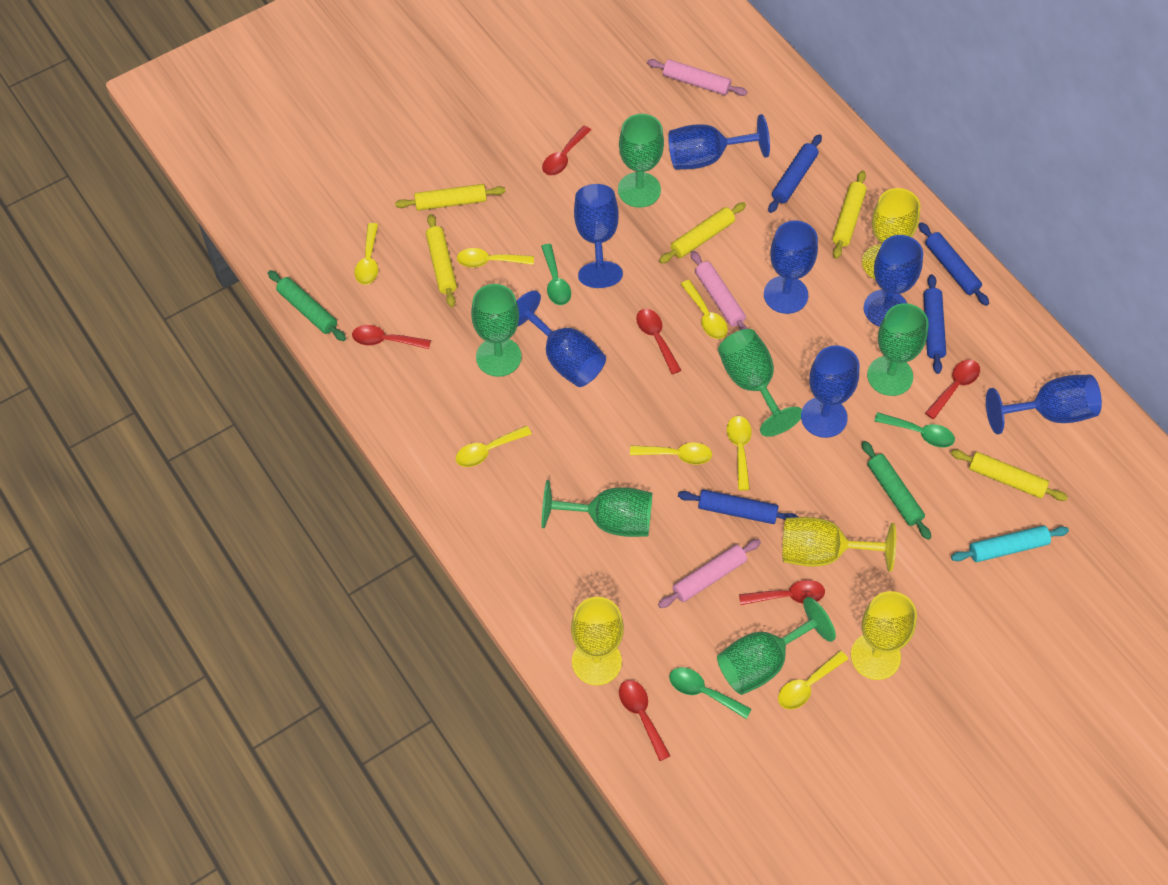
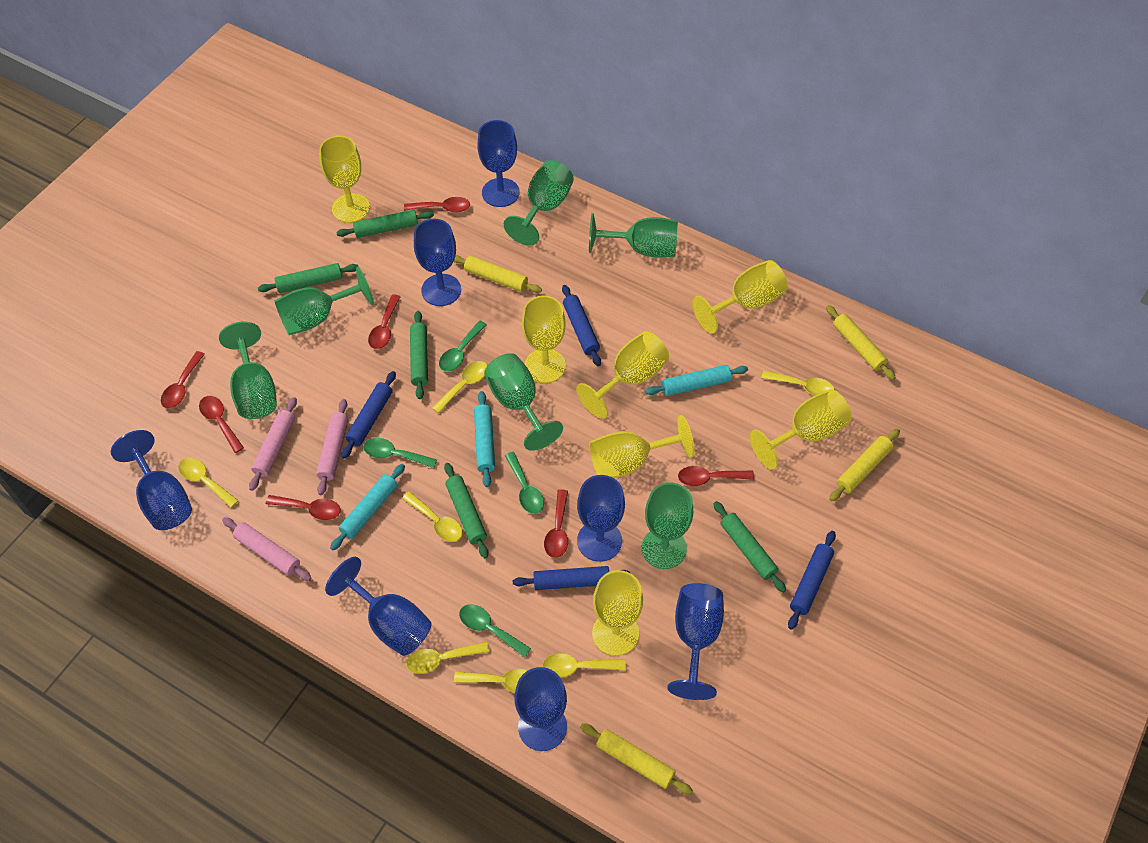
green rolling pin: [268,270,346,341] [862,441,931,540] = 2 -> [258,263,359,293] [336,210,434,238] [410,311,428,399] [444,463,488,558] [713,501,786,593] = 5
green spoon: [541,244,571,305] [669,667,752,719] [874,412,955,447] = 3 -> [363,438,437,468] [439,321,487,371] [459,604,531,657] [505,452,544,514] = 4
red spoon: [352,325,431,349] [542,126,591,175] [619,680,670,761] [636,309,681,374] [739,580,825,605] [925,360,980,419] = 6 -> [161,351,205,408] [199,396,244,453] [266,495,341,520] [368,294,400,349] [404,197,470,212] [544,489,568,558] [678,466,754,486] = 7
turquoise rolling pin: [951,525,1069,562] = 1 -> [330,464,405,550] [474,391,495,487] [645,365,748,396] = 3
yellow goblet: [571,597,624,685] [782,517,896,572] [851,591,917,680] [862,188,920,279] = 4 -> [319,136,370,223] [522,296,566,383] [576,331,669,419] [589,415,694,478] [592,570,643,656] [692,260,787,334] [750,389,852,469] = 7
yellow rolling pin: [395,184,505,211] [426,214,457,307] [659,202,746,263] [832,171,867,259] [951,450,1068,501] = 5 -> [454,255,542,293] [580,723,693,795] [826,305,896,380] [829,429,900,501] = 4

